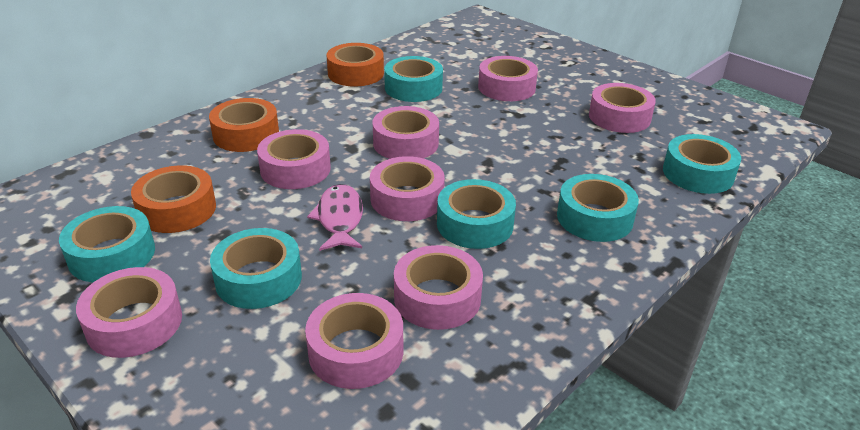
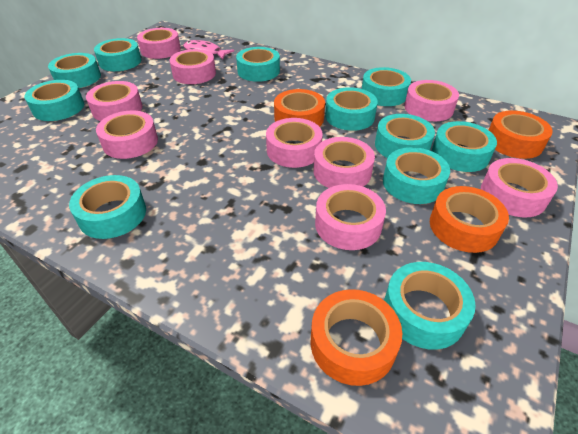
orange tape: [131,165,216,233] [209,98,279,152] [326,43,384,86] = 3 -> [274,89,325,127] [311,289,402,386] [430,186,509,253] [489,110,553,159] = 4
pink tape: [76,267,182,358] [257,129,331,189] [305,293,403,389] [370,156,445,221] [373,106,439,159] [394,245,483,330] [478,56,538,101] [589,83,656,133] = 8 -> [86,81,143,121] [96,111,158,159] [137,28,181,59] [169,49,216,84] [266,118,323,168] [313,137,375,188] [315,184,386,250] [404,80,459,121] [481,158,558,217] = 9
turquoise tape: [59,206,155,282] [210,228,302,309] [384,56,443,102] [437,179,516,249] [557,174,639,242] [663,134,741,194] = 6 -> [24,80,84,121] [48,53,101,88] [69,175,146,239] [94,38,141,71] [236,47,280,82] [325,87,378,131] [362,67,411,106] [375,114,435,158] [383,147,450,204] [384,262,476,350] [432,121,497,172] = 11

